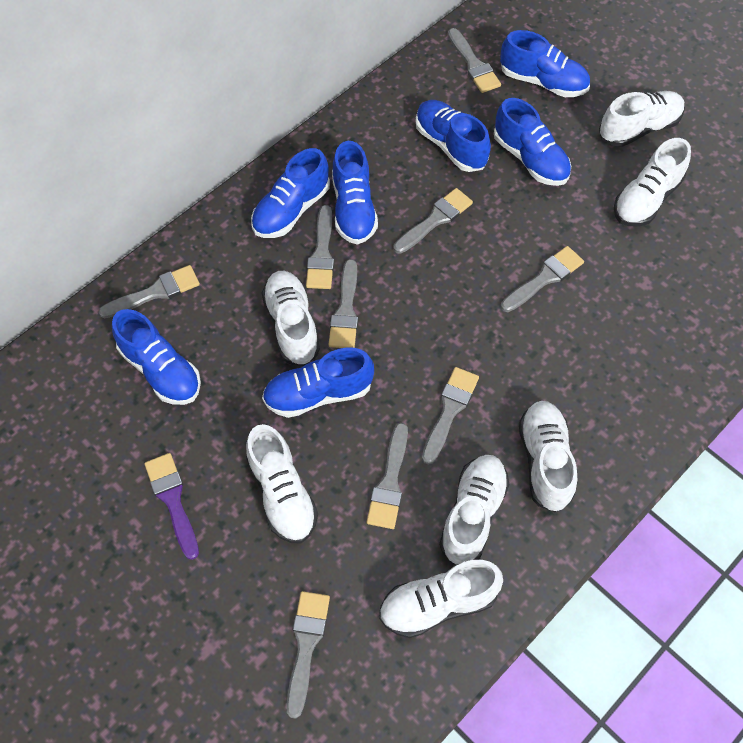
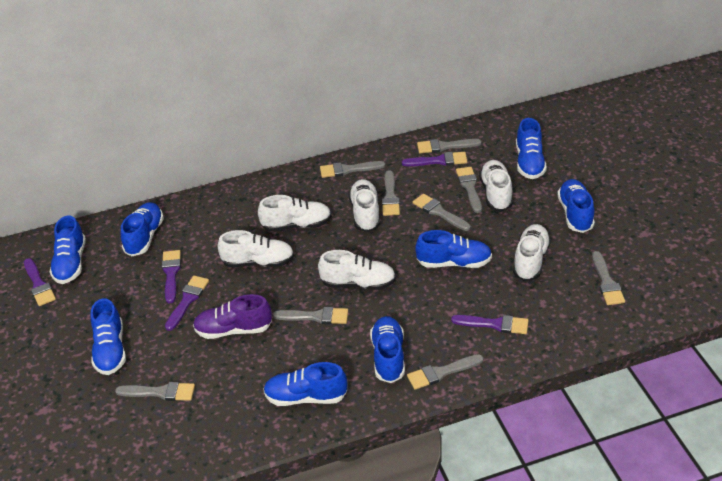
blue shoe: [112,309,201,405] [251,148,330,238] [262,347,374,418] [332,141,378,245] [416,100,491,172] [494,98,571,186] [500,30,590,97] = 7 -> [50,215,86,284] [90,298,126,375] [121,202,164,256] [263,362,347,406] [370,316,405,383] [415,230,492,268] [516,118,547,179] [557,179,595,233] = 8
purple brush: [144,453,199,560] = 1 -> [24,258,56,306] [162,250,181,303] [165,276,209,331] [402,152,467,166] [451,315,529,334] = 5
purple shoe: none = 0 -> [193,294,272,339] = 1
white shoe: [246,424,318,543] [262,271,320,366] [379,560,503,638] [439,455,510,565] [519,401,577,513] [599,91,685,147] [614,138,691,226] = 7 -> [218,230,294,267] [258,195,332,232] [318,250,396,290] [349,179,380,232] [479,160,513,211] [513,224,551,281] = 6

